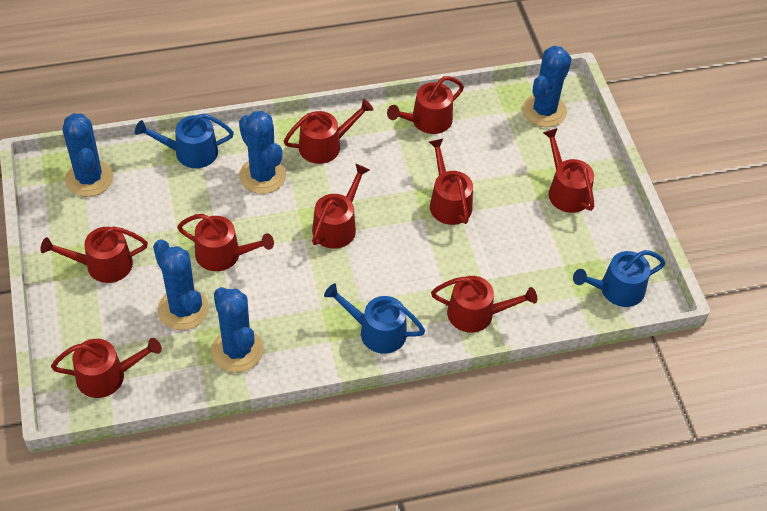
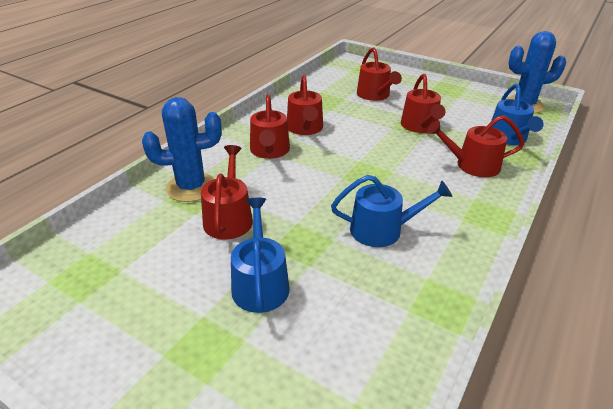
blue cactus: [63,113,113,197] [153,239,209,330] [211,287,263,372] [239,111,286,194] [522,46,572,127] = 5 -> [142,97,222,202] [506,31,566,114] = 2
red watering can: [40,226,148,283] [51,338,162,398] [177,214,274,271] [284,99,374,164] [312,164,369,249] [387,76,464,134] [429,139,473,225] [431,276,537,333] [543,128,594,213] = 9 -> [201,145,253,240] [250,94,290,159] [287,75,323,135] [357,47,402,101] [401,74,445,133] [427,115,525,177] = 6

